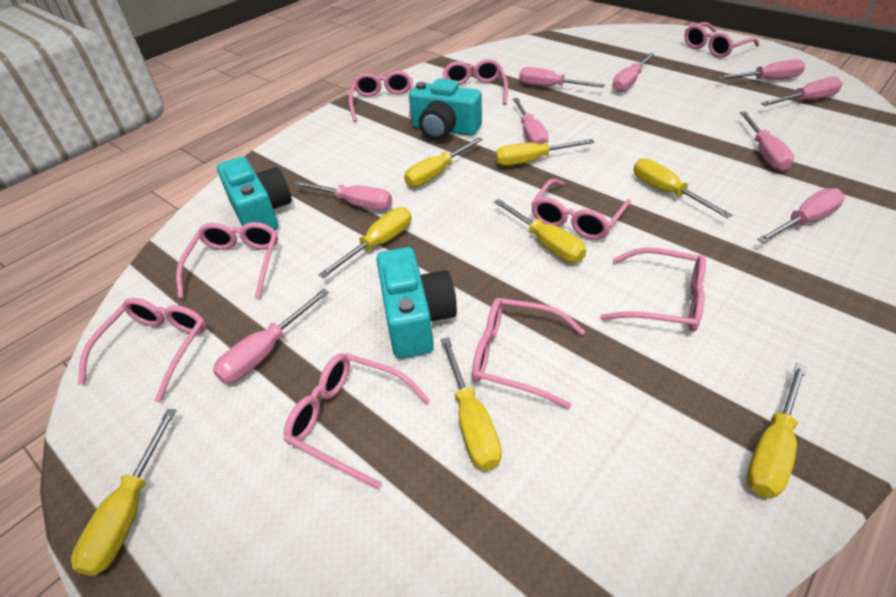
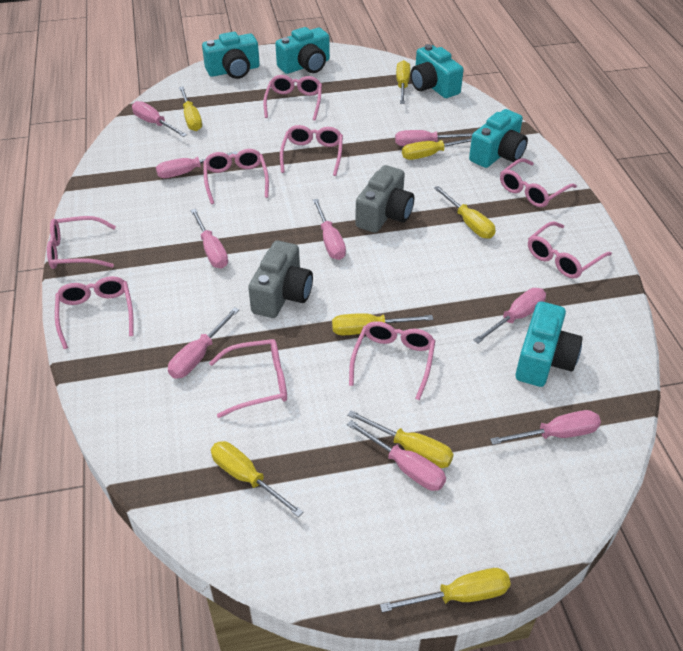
grey camera: none = 0 -> [248,241,313,318] [355,165,414,233] = 2
turquoise camera: [217,157,292,230] [376,247,457,358] [409,78,482,140] = 3 -> [202,32,260,79] [275,27,330,74] [410,44,464,98] [469,109,528,168] [515,301,583,387] = 5

